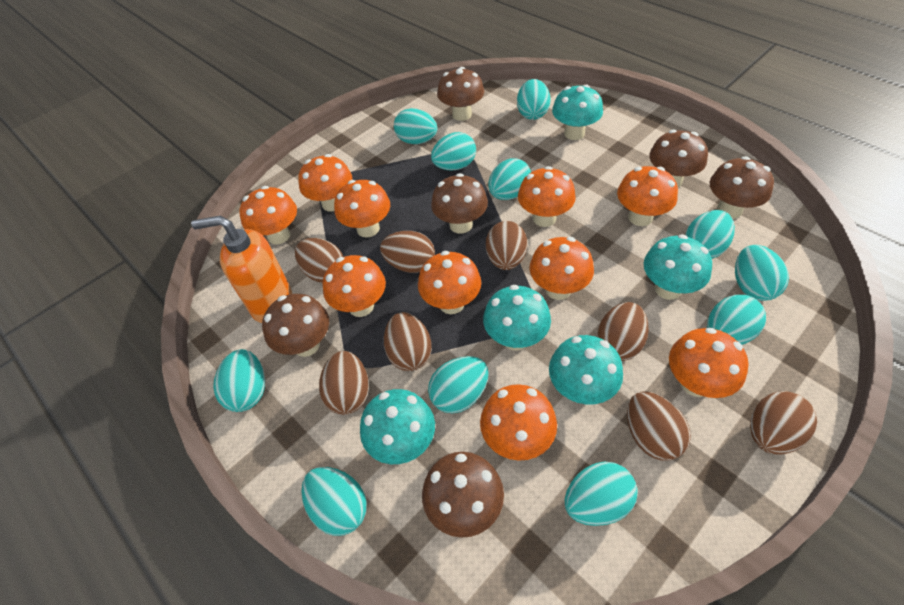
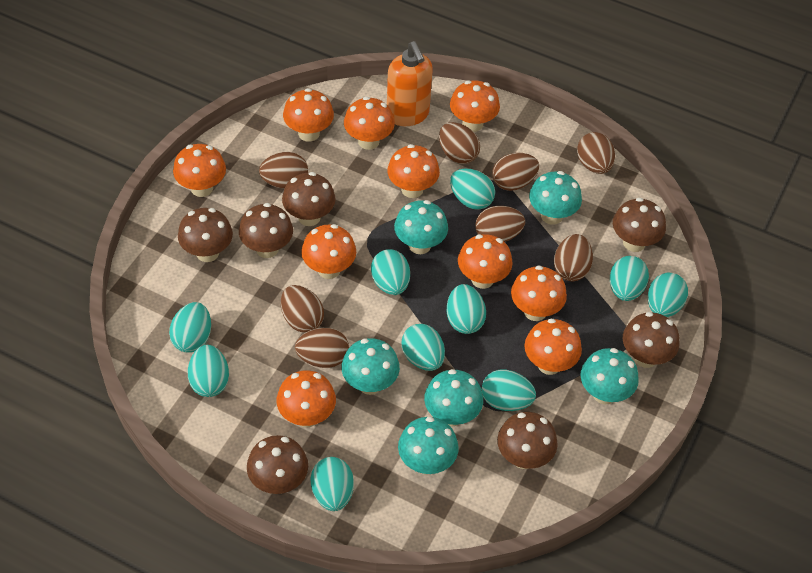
brown mushroom: [262,294,329,357] [422,452,504,538] [431,173,488,234] [437,67,484,121] [649,130,708,187] [710,156,774,219] = 6 -> [178,208,233,262] [239,203,293,258] [247,435,308,494] [282,172,336,226] [497,412,558,469] [613,198,666,252] [623,312,679,368] = 7
turquoise egg: [213,349,265,412] [302,467,367,536] [394,108,437,144] [428,356,489,414] [431,132,476,171] [488,158,531,200] [517,79,551,120] [565,461,638,526] [685,210,735,259] [707,295,766,345] [735,245,789,301] = 11 -> [169,302,211,353] [187,345,229,397] [311,457,354,511] [371,249,410,295] [402,324,445,371] [447,284,486,334] [450,169,495,210] [482,370,536,411] [610,256,649,301] [648,273,688,317] = 10
turquoise mushroom: [360,389,435,464] [483,285,551,351] [549,335,623,404] [552,85,603,140] [644,234,712,300] = 5 -> [341,338,400,395] [394,200,448,254] [398,417,459,475] [424,369,483,427] [529,171,582,225] [580,348,639,405] = 6

